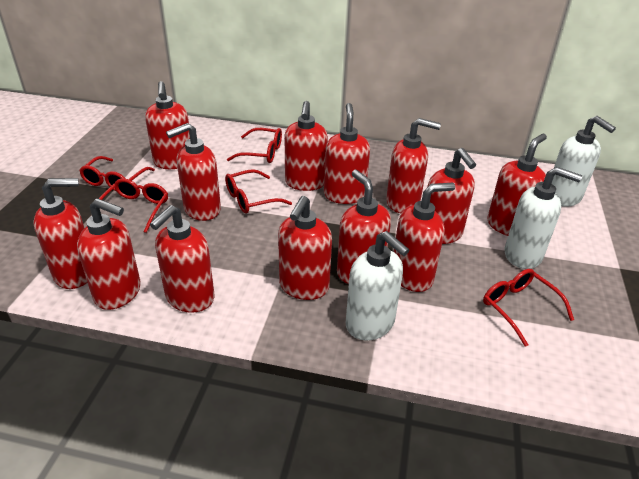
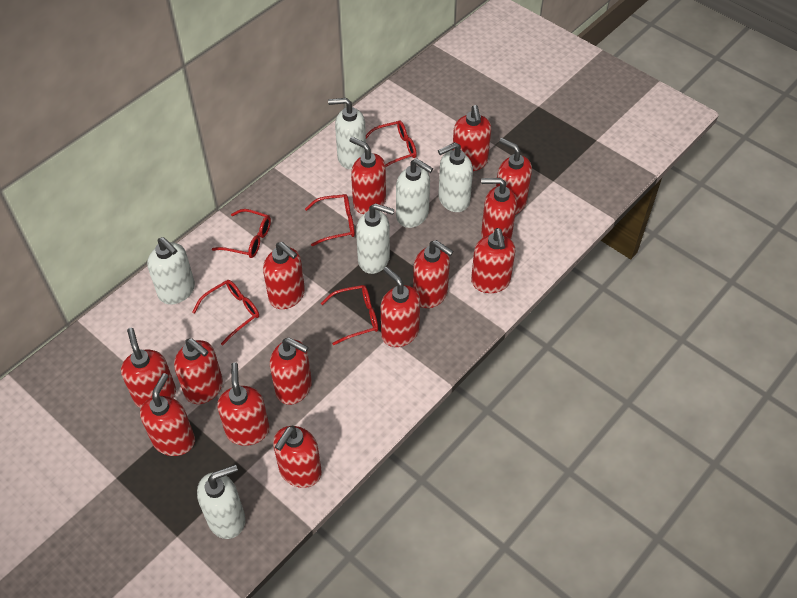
red soap dispenser: [34,178,87,289] [77,198,141,310] [145,81,190,169] [150,205,214,313] [166,123,221,221] [278,196,332,300] [285,101,328,191] [324,103,370,204] [337,170,391,284] [386,118,441,213] [394,183,455,292] [428,148,476,244] [487,134,547,236] = 13 -> [121,328,176,408] [140,373,195,456] [174,338,223,404] [217,362,270,446] [263,242,305,309] [270,337,312,405] [273,426,322,488] [349,137,386,214] [381,267,420,347] [413,240,454,308] [453,105,491,171] [471,228,515,293] [481,178,517,239] [496,138,532,215] = 14
white soap dispenser: [346,231,409,340] [505,167,582,269] [552,116,616,207] = 3 -> [147,237,195,305] [197,465,245,539] [328,98,366,169] [356,203,394,274] [396,159,433,228] [438,142,473,212] = 6

